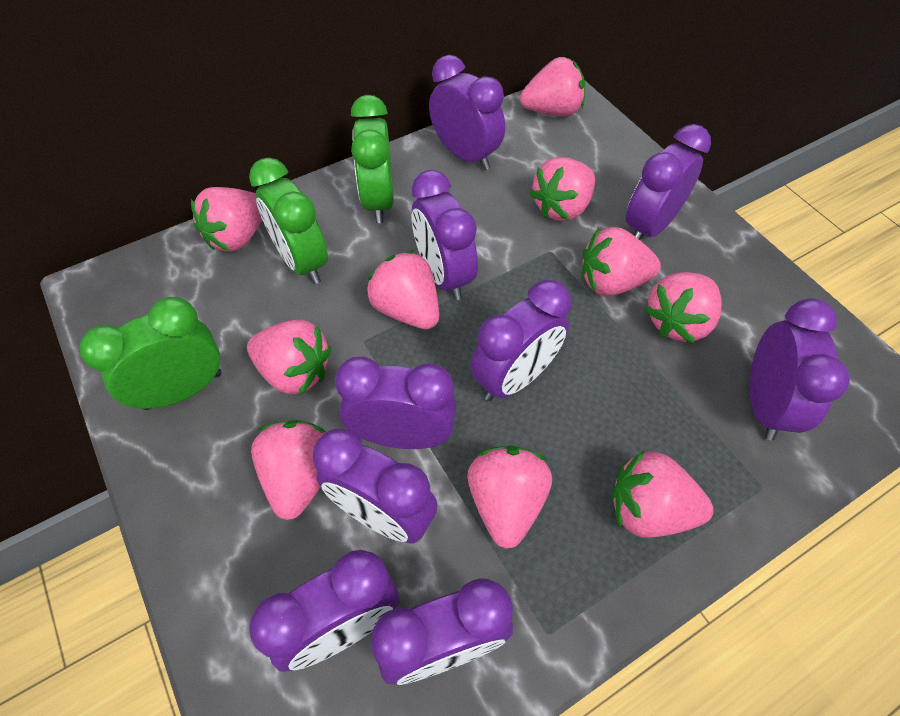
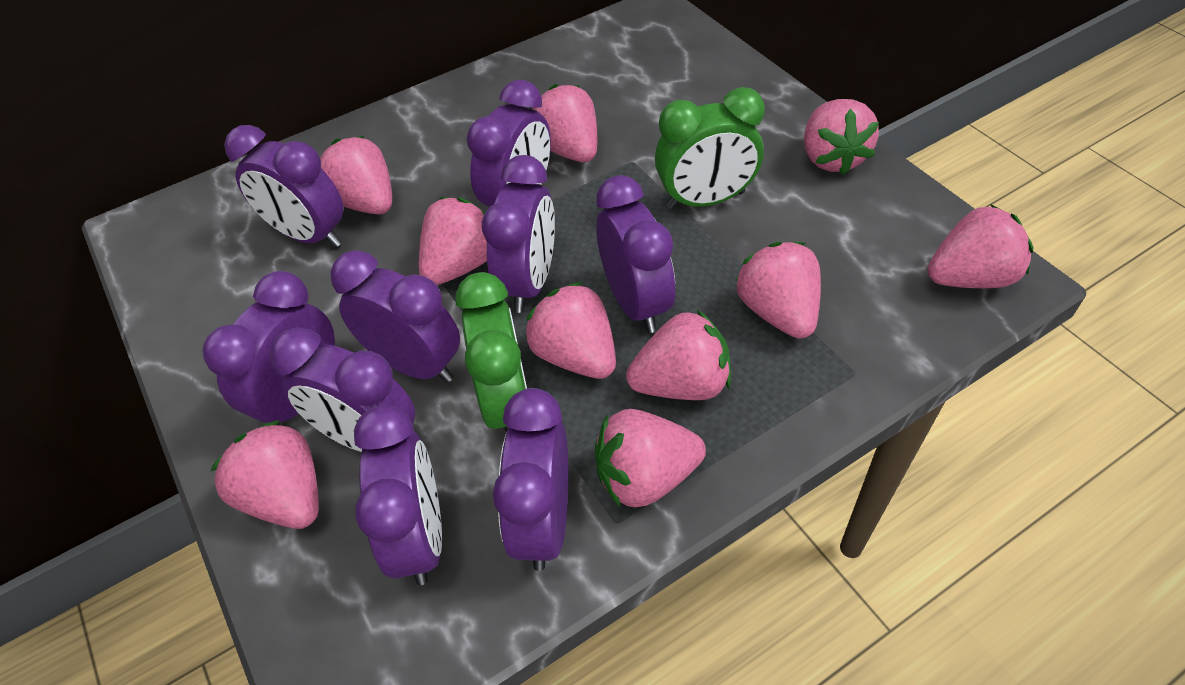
green clock: [80,297,221,410] [249,157,328,284] [351,95,394,223] = 3 -> [455,272,527,433] [655,87,765,209] = 2

